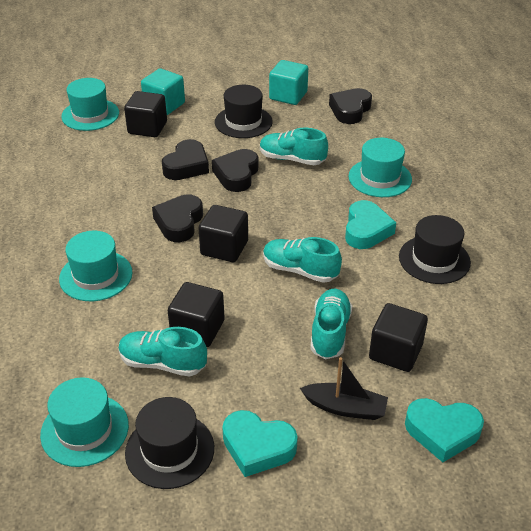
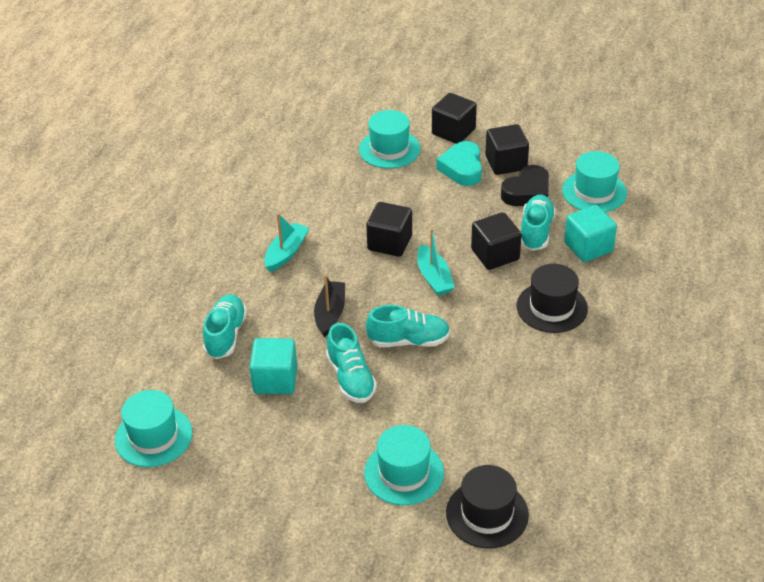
black hat: [125,397,214,489] [215,85,273,138] [399,215,471,284] = 3 -> [446,465,529,549] [517,264,588,333] = 2
black heart: [152,194,203,242] [162,139,209,180] [212,149,258,192] [329,88,372,124] = 4 -> [501,165,549,206] = 1
turquoise boat: none = 0 -> [264,213,309,272] [417,228,455,296] = 2
turquoise heart: [222,410,298,477] [345,200,396,249] [405,398,484,462] = 3 -> [436,141,482,186] = 1

